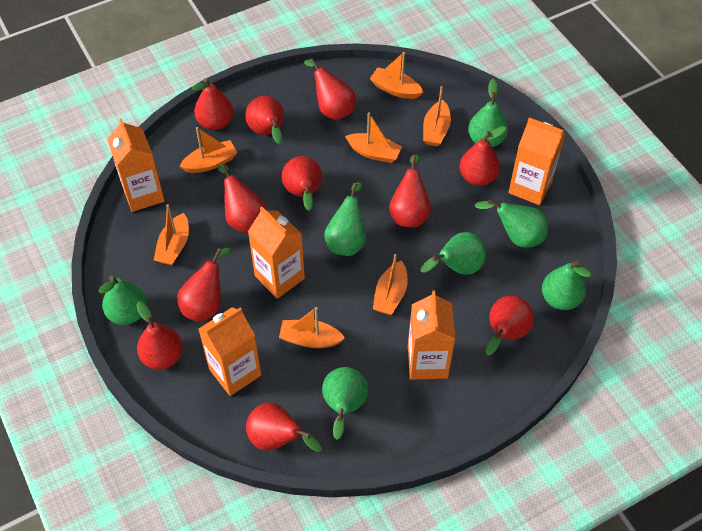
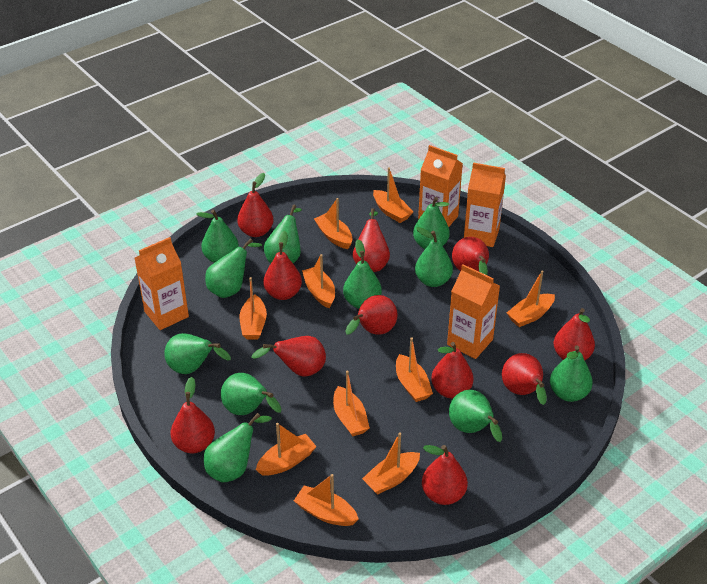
green pear: [99,276,147,325] [322,367,369,440] [324,182,366,256] [421,232,486,275] [468,79,508,147] [475,199,548,248] [542,261,591,310] = 7 -> [164,333,231,374] [196,209,239,263] [204,413,272,483] [205,238,262,298] [221,373,282,415] [264,205,302,263] [343,239,382,309] [413,197,450,249] [415,227,453,287] [449,390,502,442] [550,345,593,402] = 11
orange boat: [154,204,189,265] [179,127,237,173] [279,307,345,348] [345,112,402,163] [370,52,423,99] [373,254,408,315] [423,86,451,147] = 7 -> [240,277,267,340] [256,423,317,476] [294,474,359,526] [302,254,335,309] [314,198,352,249] [333,371,370,437] [362,433,420,495] [373,167,413,223] [396,337,433,402] [507,270,555,327] = 10
orange carton: [107,118,165,212] [198,307,261,396] [248,206,305,299] [408,291,455,380] [508,117,566,205] = 5 -> [135,237,189,330] [418,145,463,227] [447,264,500,359] [464,162,506,247] = 4

